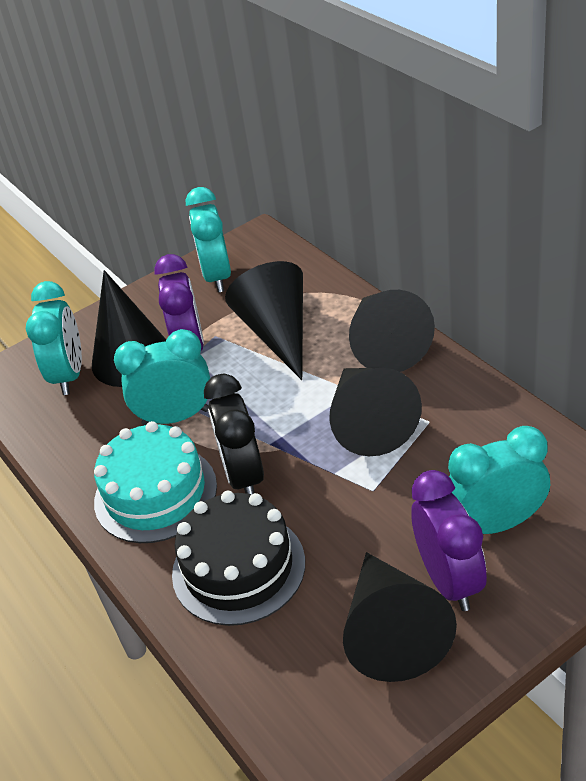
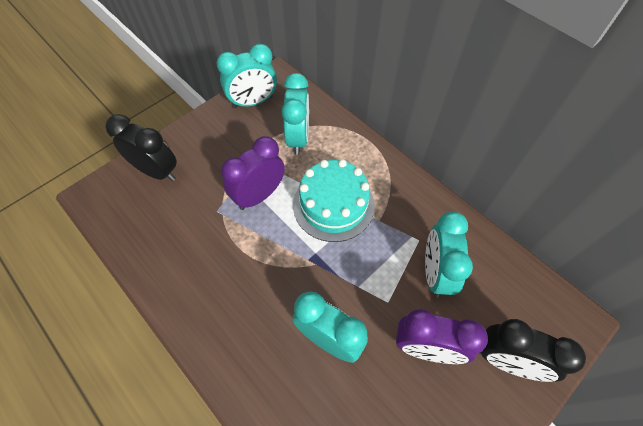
black cake: [172,491,305,626] = 1 -> none = 0
black clock: [204,374,264,494] = 1 -> [105,114,177,181] [480,319,586,382] = 2
black cone: [92,270,166,387] [225,261,303,380] [329,368,422,456] [343,552,457,682] [349,290,435,372] = 5 -> none = 0

